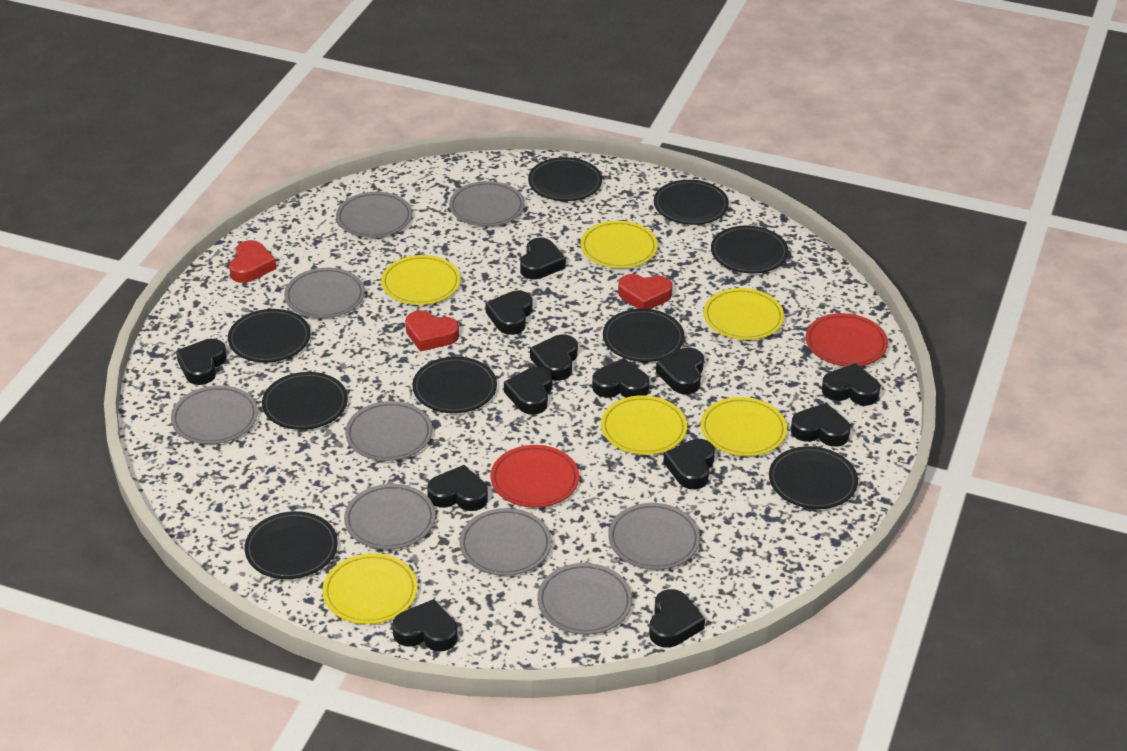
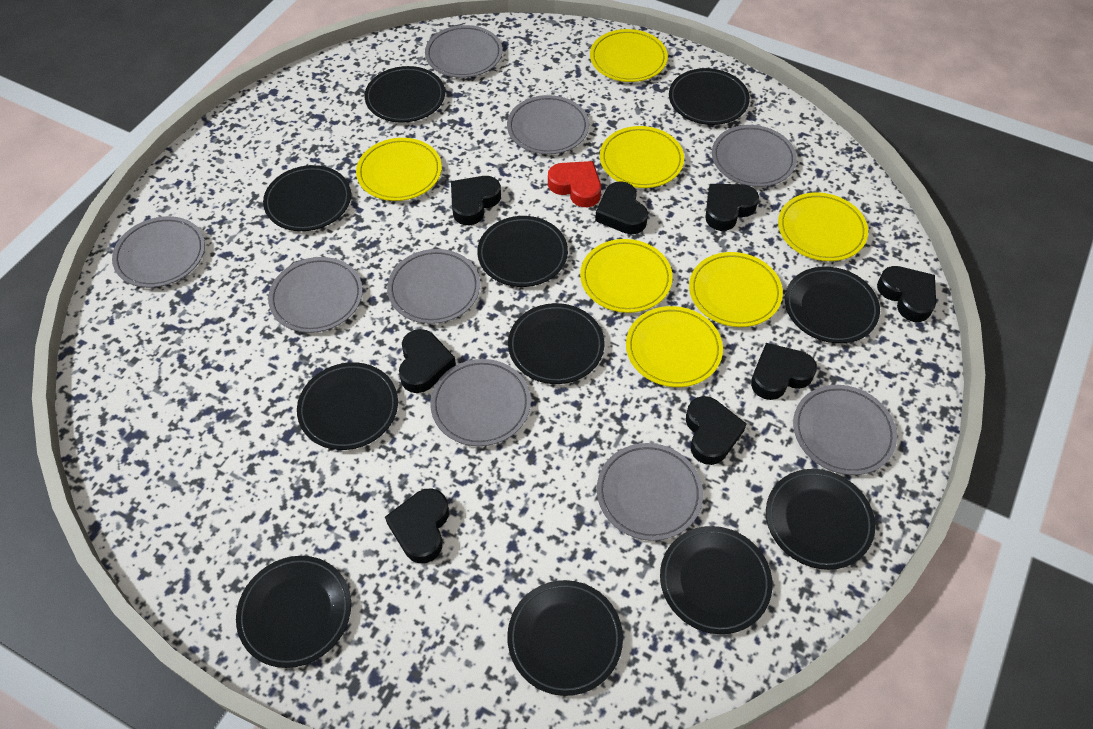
black heart: [176,339,227,385] [392,599,458,651] [427,465,488,511] [485,290,532,335] [504,367,552,415] [520,238,566,280] [530,334,578,381] [592,358,650,398] [649,589,705,648] [656,347,704,394] [663,439,715,490] [791,403,850,447] [822,363,880,405] = 13 -> [385,488,449,563] [399,329,456,393] [451,176,501,225] [595,181,648,234] [686,396,746,465] [705,184,759,231] [751,343,817,400] [877,266,936,322] = 8
black plate: [228,309,311,362] [245,511,338,579] [262,372,348,430] [412,357,497,413] [528,157,602,201] [603,309,684,362] [654,180,729,225] [711,225,788,273] [769,446,858,509] = 9 -> [236,556,351,668] [263,165,351,231] [297,362,398,450] [365,66,445,123] [477,216,568,287] [507,580,623,696] [508,303,604,384] [660,526,773,634] [669,68,750,125] [766,469,875,570] [785,267,880,343] = 11
red heart: [229,240,276,283] [405,311,459,352] [618,274,673,309] = 3 -> [548,161,601,207] = 1
red plate: [491,445,579,508] [806,313,888,367] = 2 -> none = 0
yellow plate: [323,553,418,624] [381,255,461,305] [581,221,658,268] [601,395,687,455] [701,397,787,456] [703,288,784,340] = 6 -> [356,138,442,201] [580,239,673,313] [590,29,668,82] [600,126,684,188] [626,306,723,387] [689,252,783,327] [778,192,868,261] = 7

